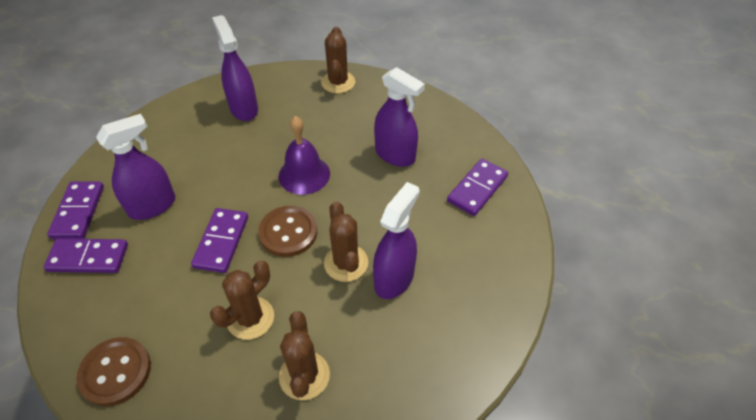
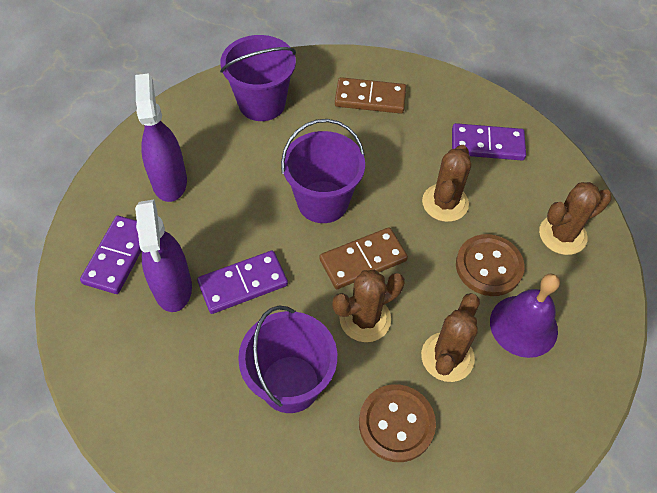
brown domino: none = 0 -> [320,227,408,289] [335,77,406,114] = 2
purple bucket: none = 0 -> [220,35,296,121] [238,305,337,413] [281,119,365,223] = 3
purple domino: [44,238,128,273] [47,181,104,239] [191,208,248,273] [447,158,508,216] = 4 -> [80,216,142,294] [197,251,288,314] [452,123,526,160] = 3
purple spray bottle: [96,114,176,220] [212,15,258,121] [373,182,420,299] [374,67,425,167] = 4 -> [135,73,187,202] [135,199,192,312] = 2

